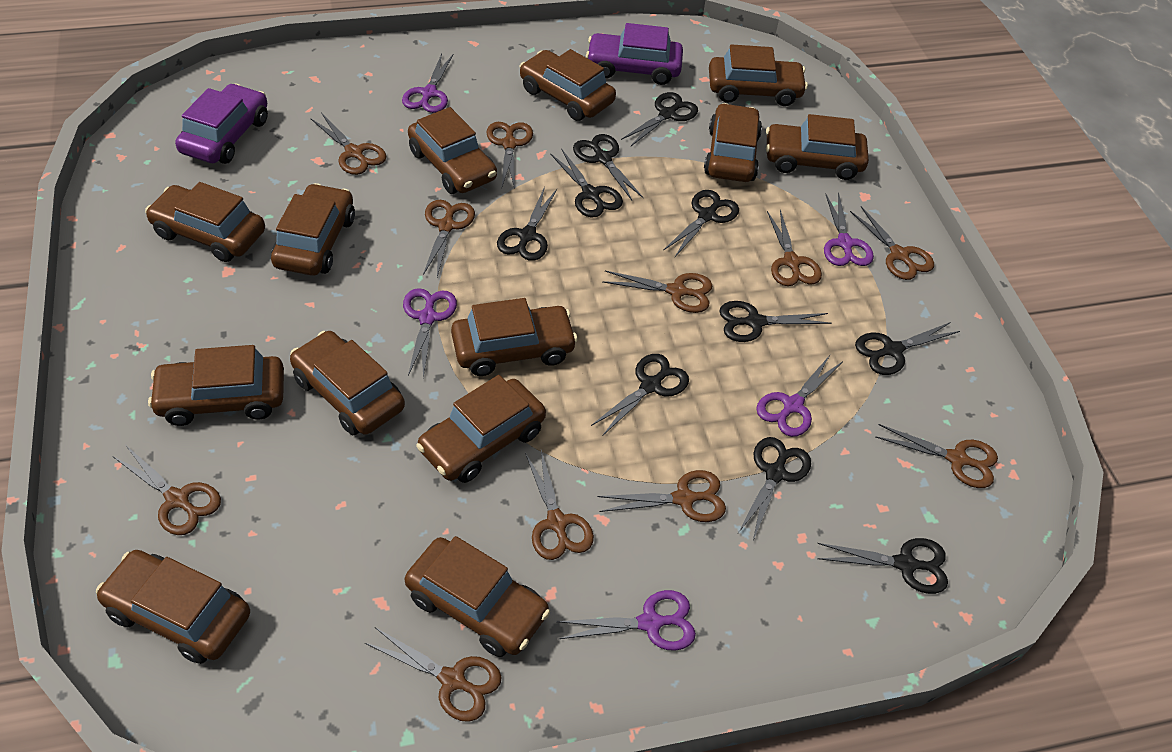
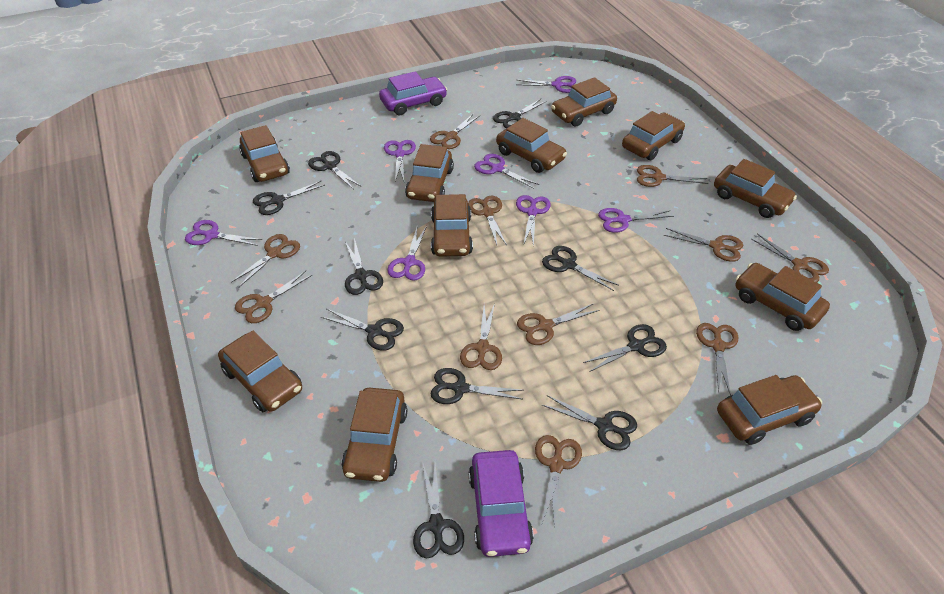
brown car: [96,550,250,664] [145,182,265,262] [148,345,284,426] [271,183,355,276] [290,331,405,435] [405,536,550,657] [408,107,497,194] [416,375,546,483] [451,298,578,376] [519,49,616,121] [704,103,762,182] [709,44,808,106] [766,114,869,180] = 13 -> [218,331,302,412] [239,125,290,182] [341,388,407,482] [405,144,454,202] [431,194,473,257] [496,118,567,173] [551,77,617,127] [622,111,685,160] [714,159,797,218] [717,375,822,445] [735,263,830,331] = 11
purple scissors: [402,54,453,113] [403,288,457,378] [556,590,696,651] [756,355,843,437] [824,192,874,266] = 5 -> [185,220,262,246] [384,140,416,181] [387,226,427,281] [474,154,539,189] [516,76,576,93] [516,195,551,247] [598,208,674,233] = 7

